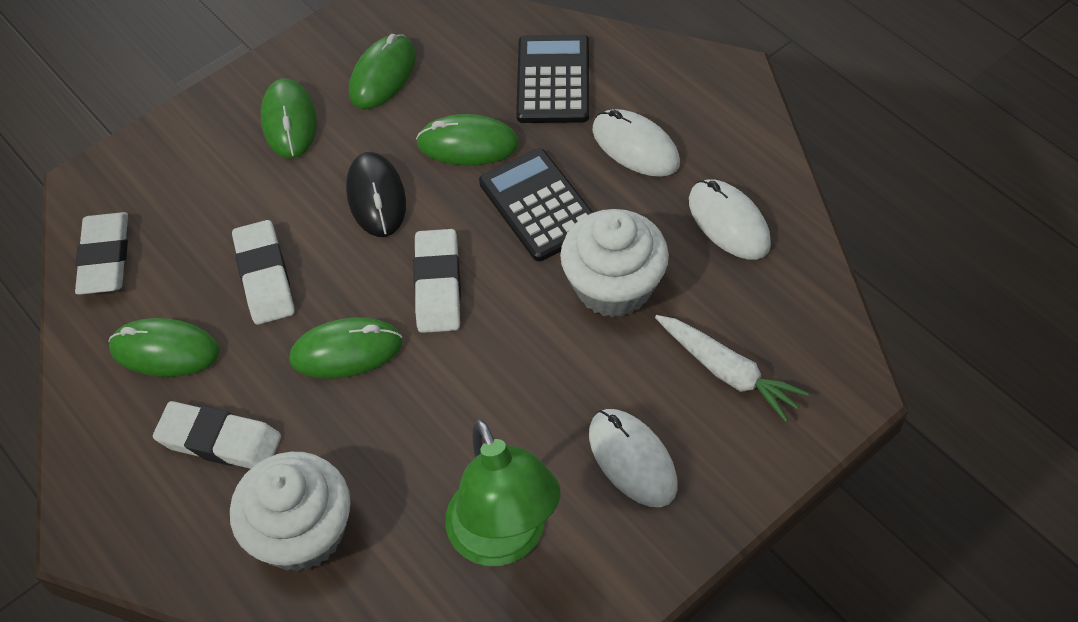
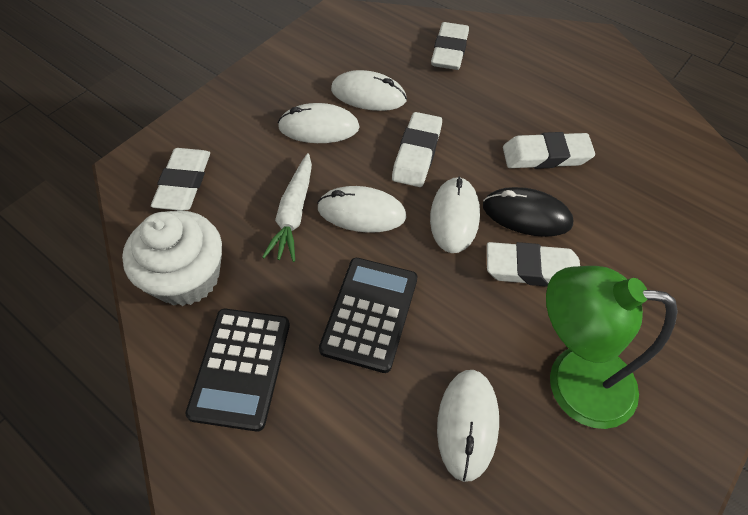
green mouse: [108,318,220,377] [261,78,317,158] [289,317,403,378] [349,34,416,109] [416,114,519,166] = 5 -> none = 0
white cupcake: [230,452,350,572] [560,209,669,318] = 2 -> [122,210,222,306] = 1
white eraser: [75,212,128,295] [153,401,281,469] [232,220,295,325] [413,229,461,333] = 4 -> [151,148,210,211] [392,112,442,187] [431,22,469,70] [487,242,580,287] [503,132,595,169] = 5
white mouse: [589,409,678,507] [592,109,680,177] [689,179,771,260] = 3 -> [278,103,360,143] [317,186,407,233] [331,70,407,111] [430,177,480,253] [437,370,499,482] = 5

